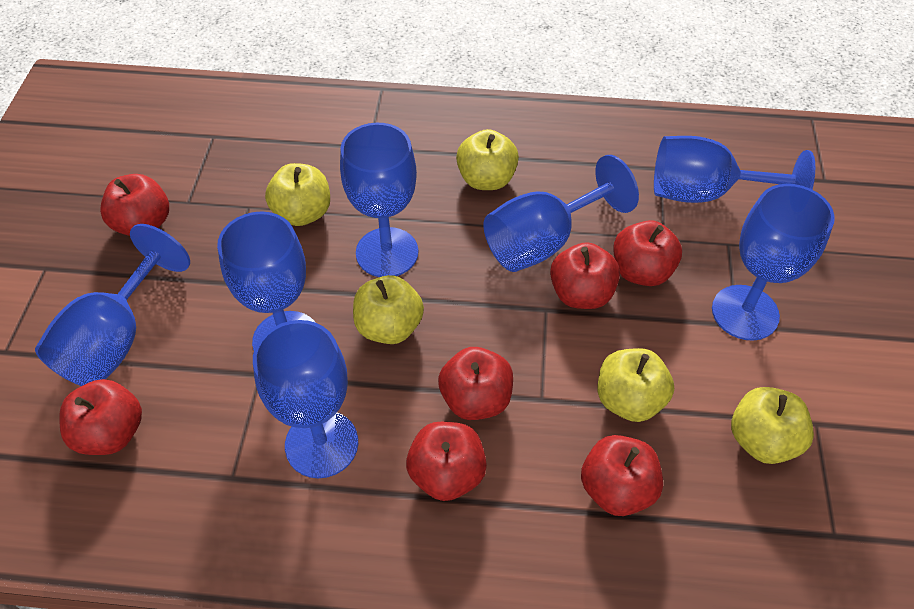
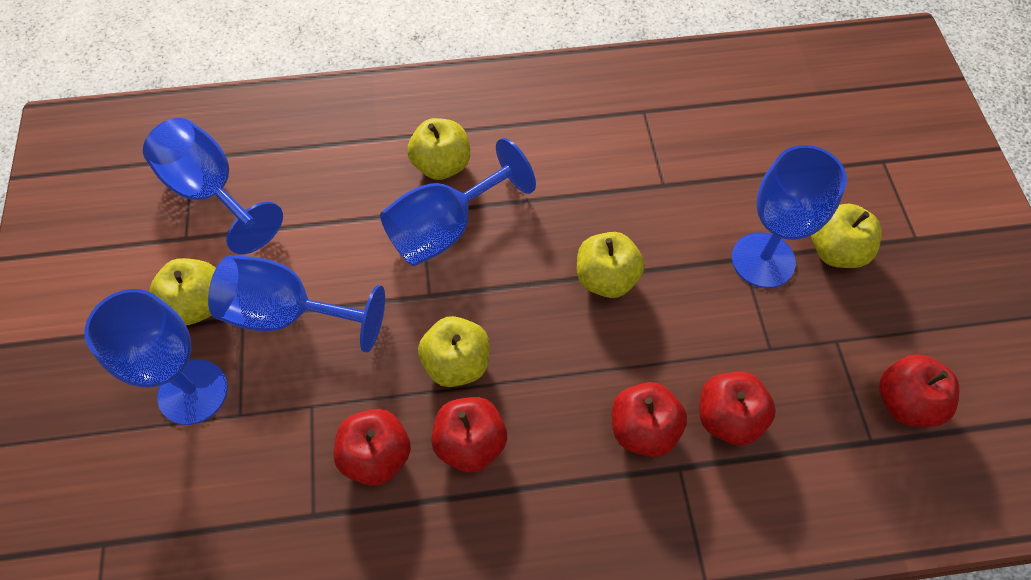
blue goblet: [35,224,190,386] [217,211,316,350] [253,320,358,478] [340,123,418,277] [483,155,639,272] [654,136,815,203] [712,184,835,341] = 7 -> [84,289,228,425] [143,118,283,254] [208,255,385,352] [380,138,536,266] [732,145,847,288] = 5
red apple: [59,379,142,455] [100,174,169,236] [406,422,487,501] [438,347,513,420] [550,242,620,309] [581,435,663,516] [613,220,682,286] = 7 -> [334,409,411,486] [431,397,507,473] [612,382,687,457] [699,372,776,446] [879,354,959,427] = 5

